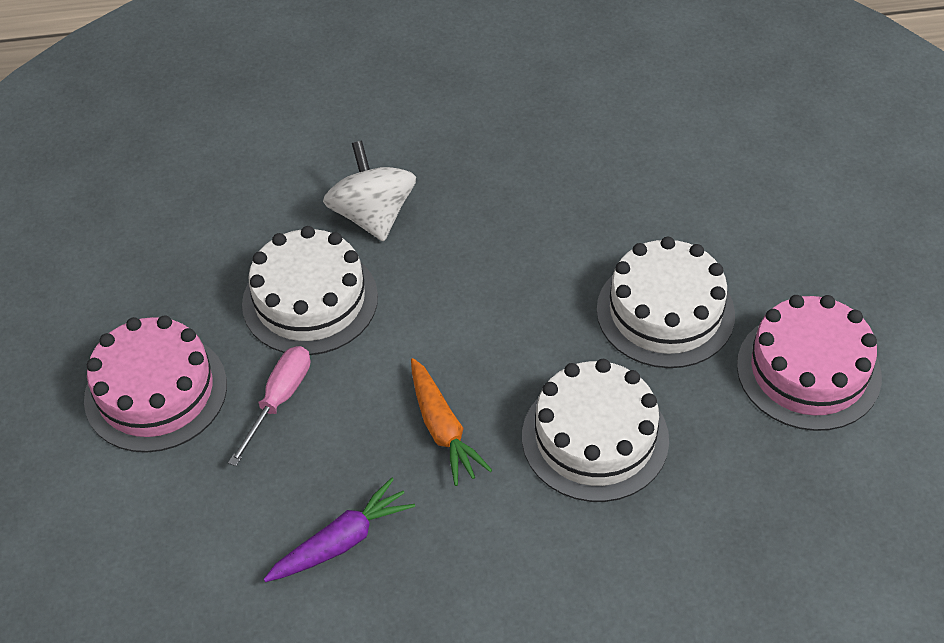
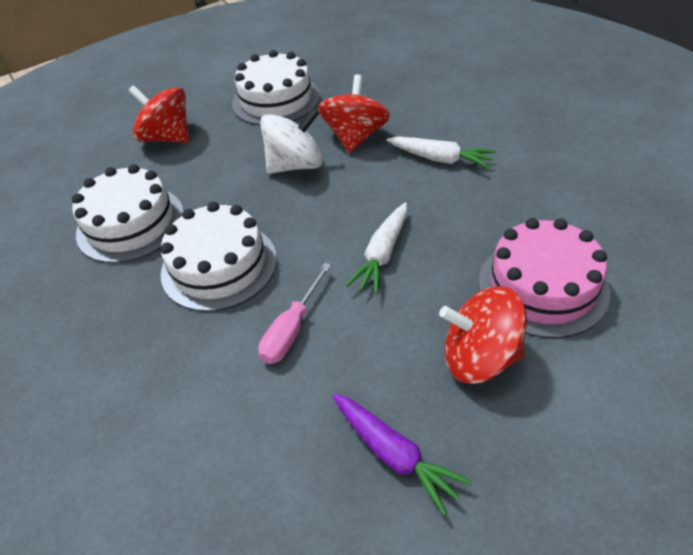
orange carrot: [411,358,492,486] = 1 -> none = 0
pink cake: [84,315,227,453] [737,295,882,431] = 2 -> [479,218,610,338] = 1
red spinning top: none = 0 -> [128,85,189,143] [318,74,390,153] [439,286,527,384] = 3
white carrot: none = 0 -> [346,203,407,294] [387,136,496,169] = 2

